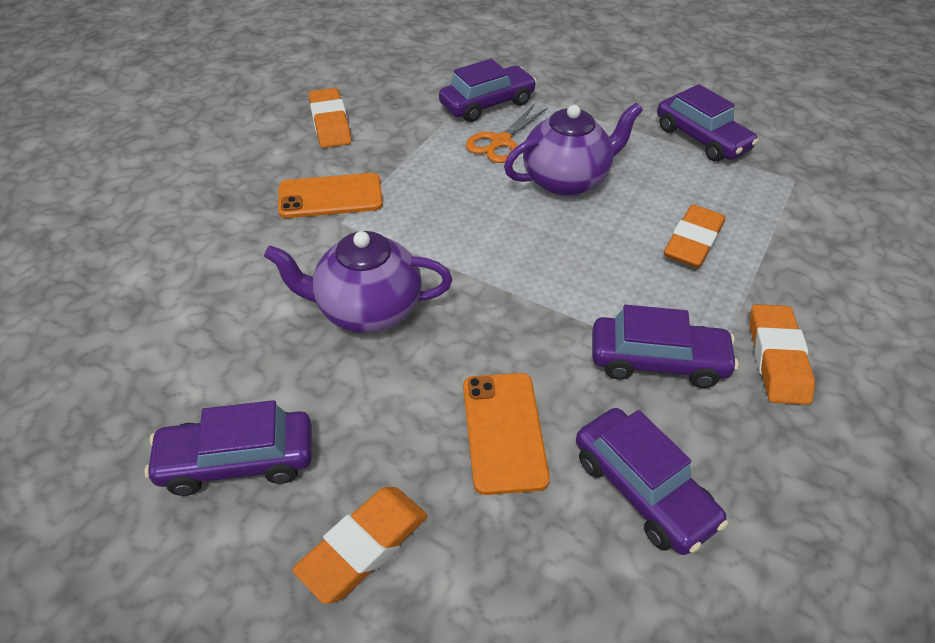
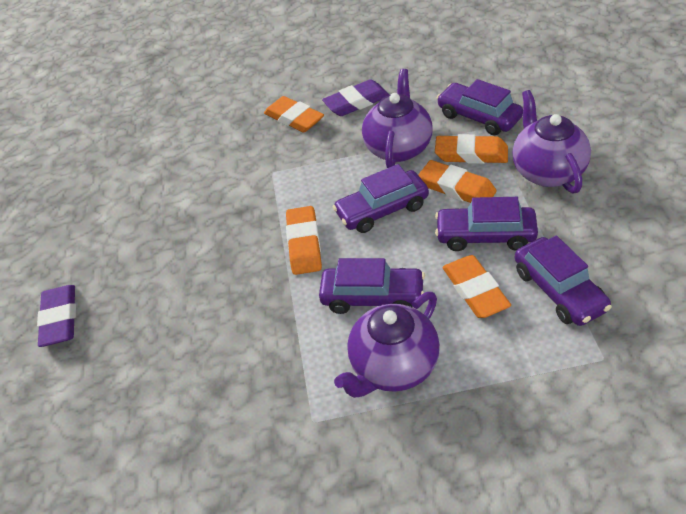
orange eraser: [292,487,427,604] [309,88,351,148] [664,205,725,268] [750,304,815,405] = 4 -> [264,96,324,133] [286,206,322,275] [418,160,497,203] [435,134,508,164] [442,255,511,318] = 5
orange phone: [278,173,383,218] [463,373,550,495] = 2 -> none = 0
orange scissors: [466,105,547,163] = 1 -> none = 0
purple eraser: none = 0 -> [37,285,76,347] [322,79,389,116] = 2
purple teapot: [264,231,452,333] [504,102,643,196] = 2 -> [334,292,440,398] [362,69,433,168] [512,90,591,194] = 3

